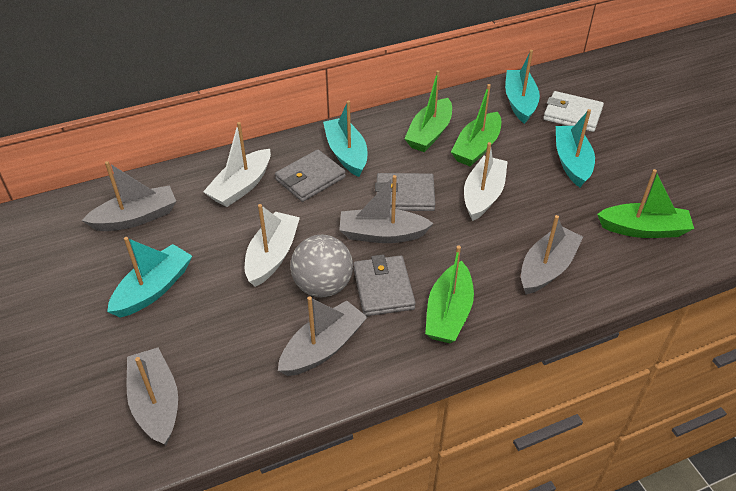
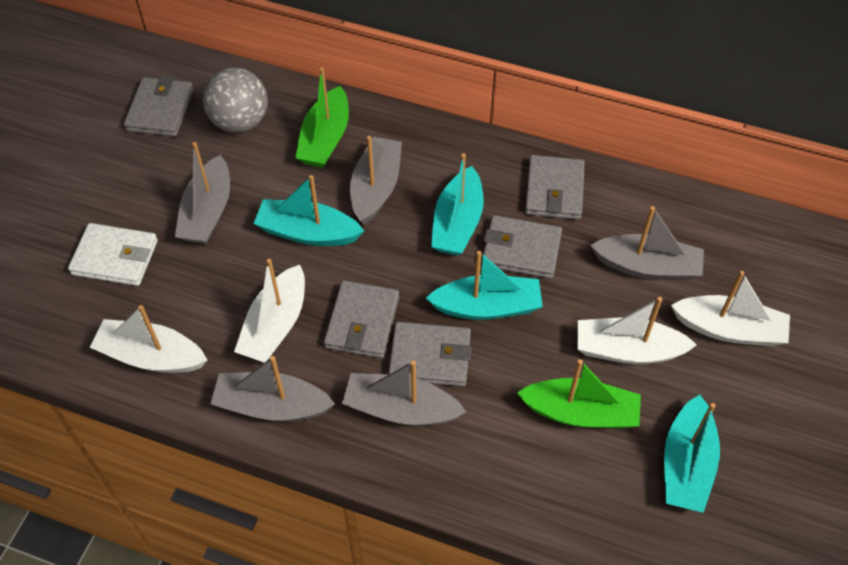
green boat: [404,70,452,152] [425,246,474,343] [451,84,501,166] [597,169,694,238] = 4 -> [295,67,349,168] [517,359,641,428] = 2
grey wallet: [275,149,346,202] [353,255,416,316] [375,173,435,211] = 3 -> [124,76,194,137] [324,280,399,358] [388,322,472,387] [482,215,562,279] [525,155,585,220] = 5
white boat: [203,122,271,207] [245,204,300,287] [464,142,508,221] = 3 -> [89,305,207,373] [234,259,305,363] [577,297,697,364] [671,271,790,346] = 4

